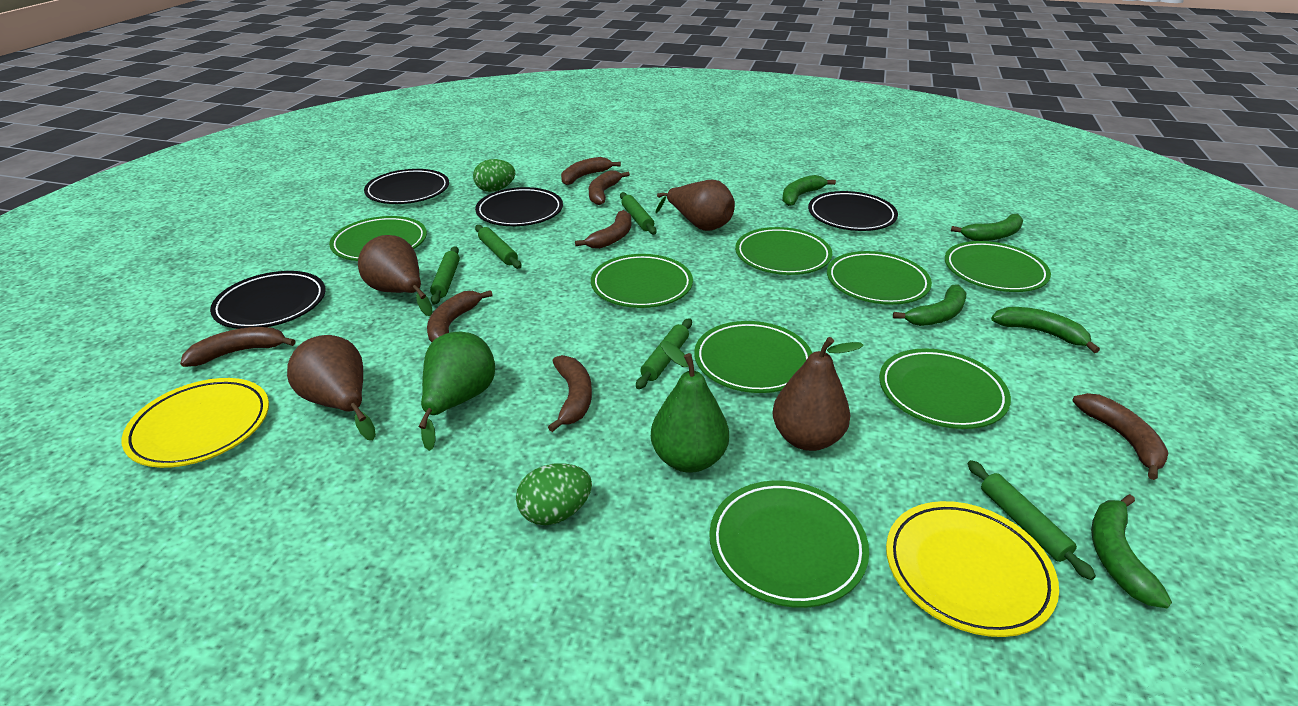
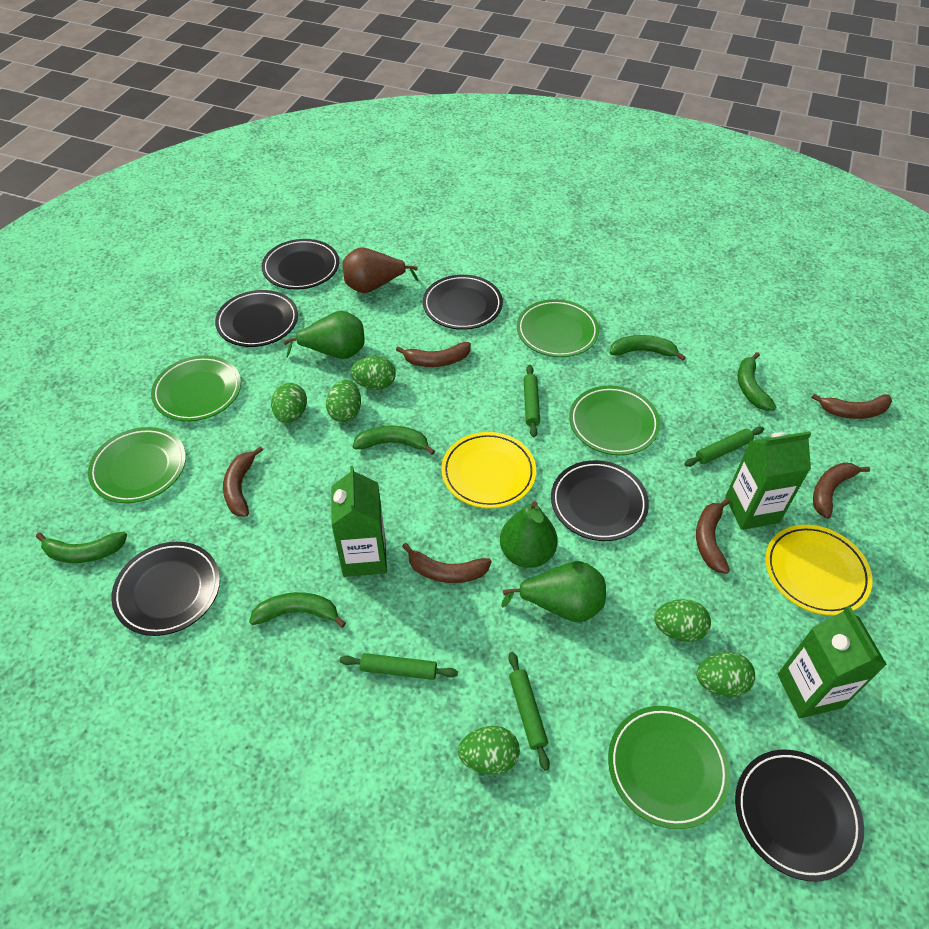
black plate: [210,271,325,329] [364,169,449,204] [475,187,563,226] [808,191,898,231] = 4 -> [111,542,220,636] [215,290,298,347] [261,239,339,290] [423,275,503,330] [551,460,649,541] [735,750,864,881] = 6
brown banana: [180,327,296,367] [427,290,493,342] [548,355,592,432] [561,157,621,185] [575,210,631,249] [589,170,630,205] [1072,393,1168,480] = 7 -> [223,446,263,517] [396,342,471,367] [402,543,491,583] [696,498,730,574] [811,394,892,419] [813,462,870,519] = 6
brown pear: [287,335,376,440] [358,235,433,316] [656,180,735,231] [773,337,864,451] = 4 -> [342,248,419,293] = 1
green carton: none = 0 -> [331,466,387,577] [725,431,811,530] [778,606,887,718] = 3
green egg: [473,159,515,192] [516,463,592,525] = 2 -> [271,383,307,423] [326,380,361,422] [350,356,396,390] [458,726,520,775] [654,599,711,642] [696,652,755,697] = 6
green pear: [419,332,495,451] [651,341,729,473] = 2 -> [283,311,365,359] [500,501,558,568] [501,561,606,622] = 3
green plate: [329,216,427,261] [591,254,693,308] [694,321,812,393] [709,480,869,608] [735,227,832,275] [827,251,932,305] [879,348,1011,429] [945,241,1051,292] = 8 -> [88,427,186,503] [151,356,241,421] [517,299,599,357] [569,386,660,455] [608,706,731,829] = 5
green rolling pin: [430,246,460,305] [475,225,522,269] [620,192,657,234] [636,318,692,389] [968,460,1096,580] = 5 -> [339,653,458,680] [508,652,550,771] [523,365,540,437] [684,426,764,467] = 4

